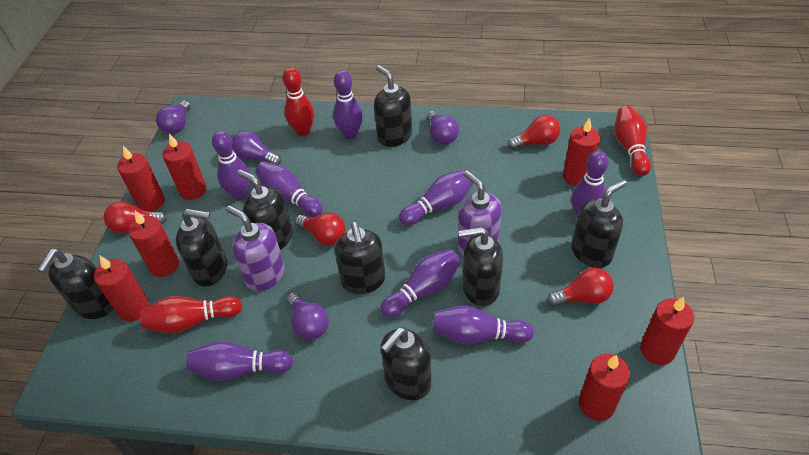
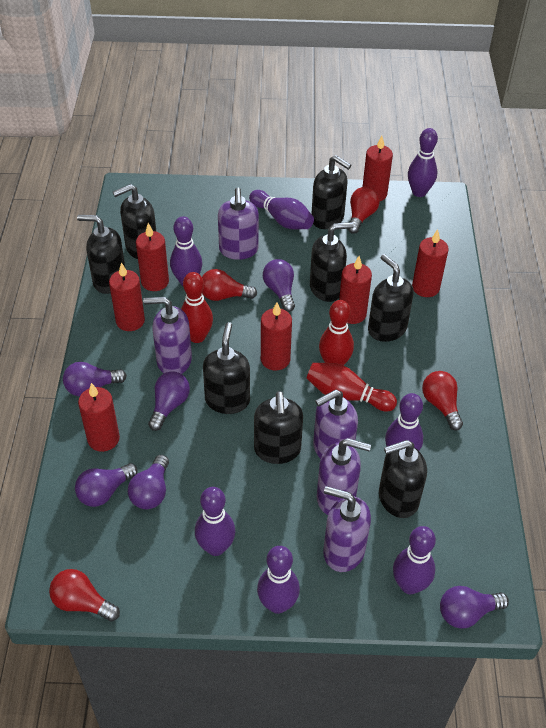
purple bowling pin: [186,341,293,381] [212,131,250,200] [255,162,323,217] [333,70,363,139] [380,249,461,318] [399,170,474,226] [433,305,534,344] [571,151,609,217] = 8 -> [170,216,202,286] [195,487,235,556] [249,190,314,229] [257,546,300,614] [385,393,423,451] [393,526,436,594] [408,128,438,197] = 7
purple light bulb: [156,100,190,134] [232,130,281,165] [286,292,329,340] [427,111,459,145] = 4 -> [63,362,127,396] [75,463,138,507] [128,455,169,509] [148,371,190,431] [263,259,295,312] [440,586,509,629] = 6
purple soap dispenser: [226,205,285,291] [458,170,502,256] = 2 -> [143,297,192,374] [218,188,259,260] [313,390,358,459] [317,438,371,515] [323,486,371,572] = 5

